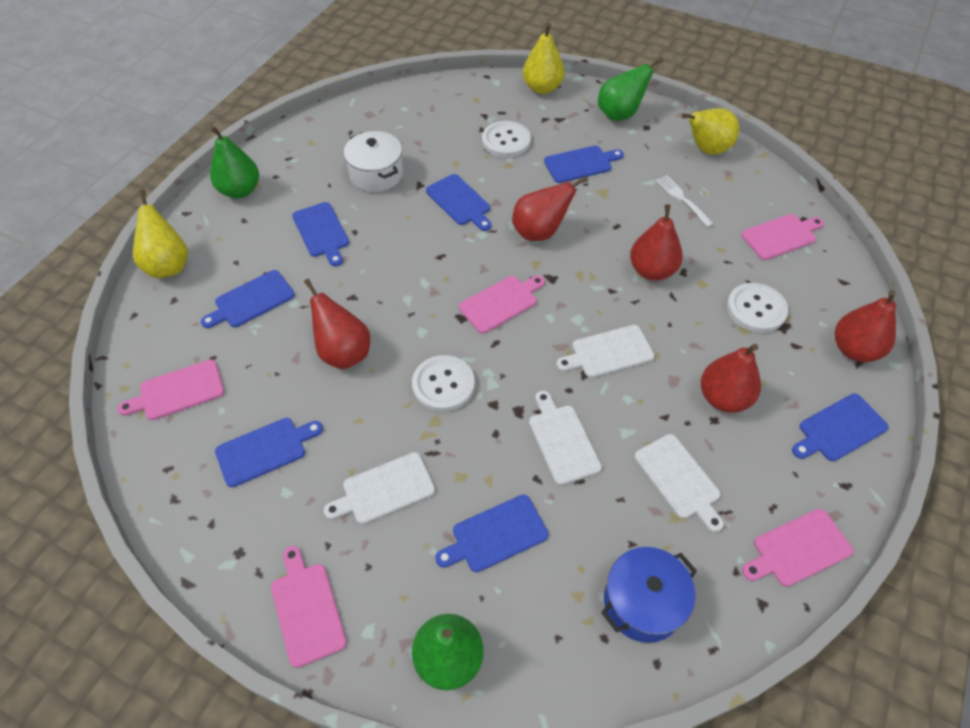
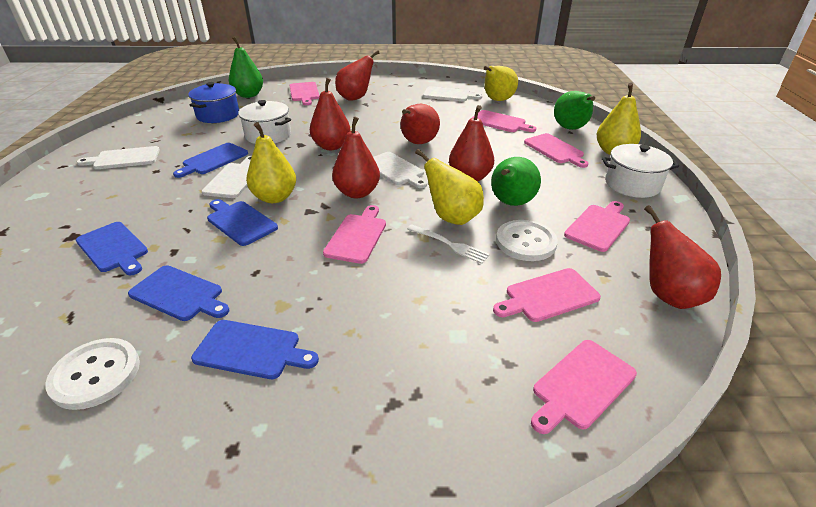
blue cutting board: [201,270,295,328] [215,418,323,487] [292,202,349,266] [426,174,491,231] [435,495,548,572] [544,145,624,183] [792,393,889,461] = 7 -> [76,222,148,276] [128,266,229,321] [173,143,248,178] [191,320,319,379] [207,199,278,246] = 5
pink cutting board: [118,360,224,420] [271,546,347,668] [459,275,545,333] [741,214,824,260] [742,509,854,587] = 5 -> [289,82,320,105] [323,205,386,264] [472,110,536,132] [493,268,601,322] [524,133,589,168] [531,340,637,434] [564,201,630,252] = 7
red pear: [304,279,370,369] [512,176,588,241] [630,204,683,281] [701,344,761,412] [835,290,896,362] = 5 -> [310,78,351,150] [332,116,380,198] [335,50,380,101] [401,104,440,144] [449,105,494,181] [644,205,721,309] = 6
white button: [412,355,475,412] [482,121,531,158] [727,283,788,333] = 3 -> [45,338,140,410] [496,220,558,261] = 2
white pot: [344,131,403,192] = 1 -> [238,100,291,144] [602,144,679,198] = 2
yellow pear: [133,190,188,278] [523,23,565,94] [682,108,739,155] = 3 -> [246,122,296,203] [415,149,484,225] [484,66,518,101] [596,83,641,155] = 4

